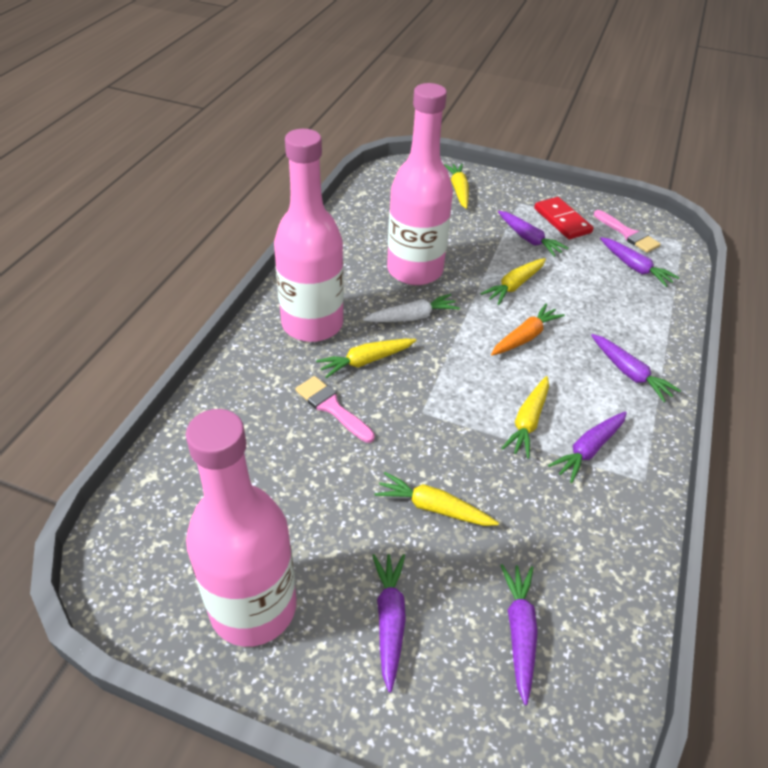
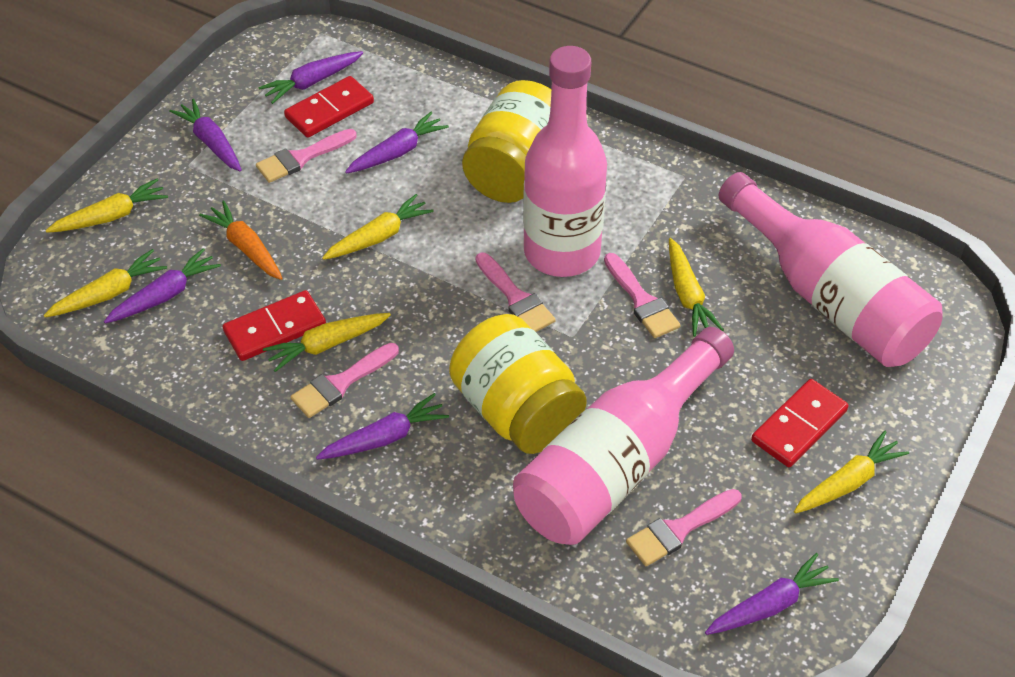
pink brush: [295,376,375,443] [594,210,661,253] = 2 -> [256,129,357,183] [291,343,399,418] [476,252,556,332] [604,253,680,338] [626,489,741,566] = 5
red domino: [534,197,594,239] = 1 -> [223,290,326,361] [284,76,374,138] [751,379,849,467] = 3
white carrot: [363,294,460,322] = 1 -> none = 0
yellow carrot: [316,339,416,378] [374,472,499,526] [444,164,469,209] [480,258,546,305] [502,376,549,459] = 5 -> [44,249,167,317] [46,178,168,233] [263,313,391,372] [322,194,434,260] [669,238,724,337] [794,431,909,514] = 6
yellow jar: none = 0 -> [449,314,587,454] [462,80,551,203] = 2

